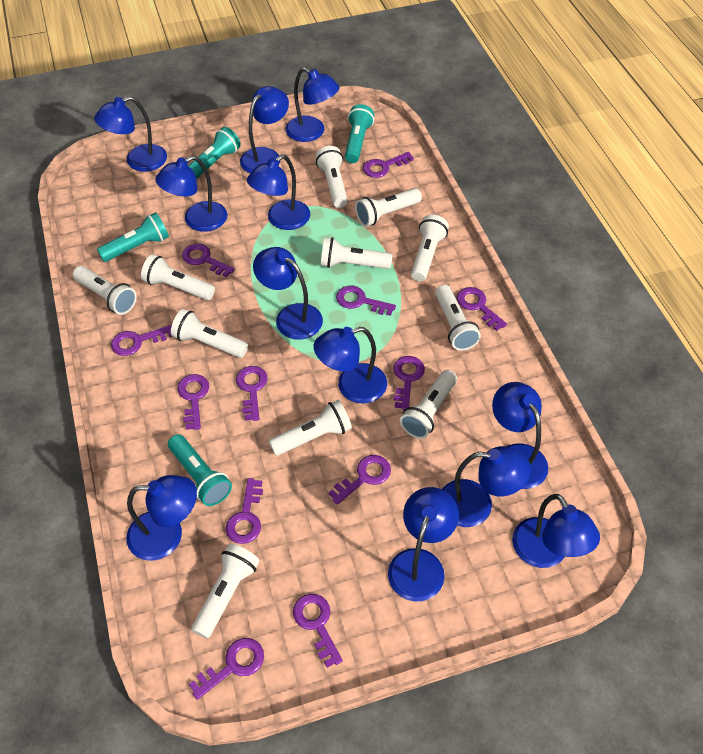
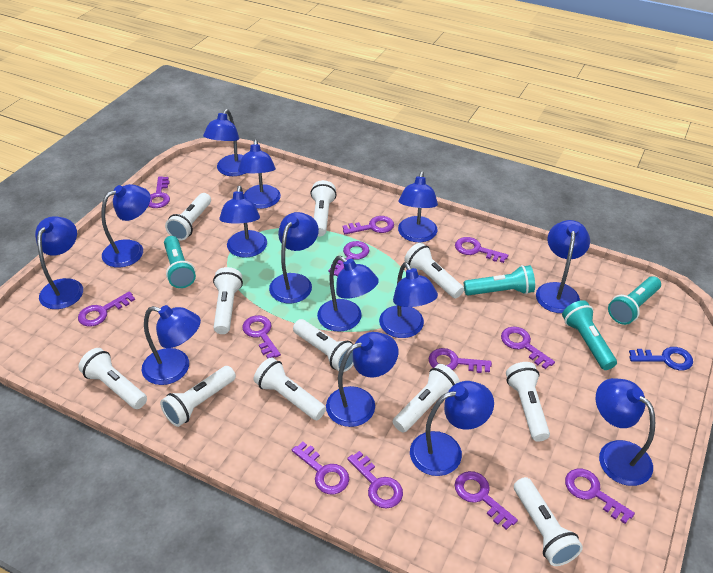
blue key: none = 0 -> [629,347,693,370] = 1
blue lamp: [94,96,167,172] [127,475,197,561] [155,156,227,232] [240,86,289,173] [247,154,310,230] [253,247,323,340] [285,67,340,142] [314,327,387,403] [388,487,459,601] [442,446,531,527] [492,382,548,489] [512,494,600,568] = 12 -> [35,216,83,309] [101,184,150,268] [142,305,201,385] [203,109,246,176] [219,186,267,258] [238,139,281,209] [269,212,319,303] [317,256,379,332] [326,332,398,427] [379,262,438,338] [398,171,438,242] [410,381,494,476] [536,220,590,313] [596,378,655,486] = 14

